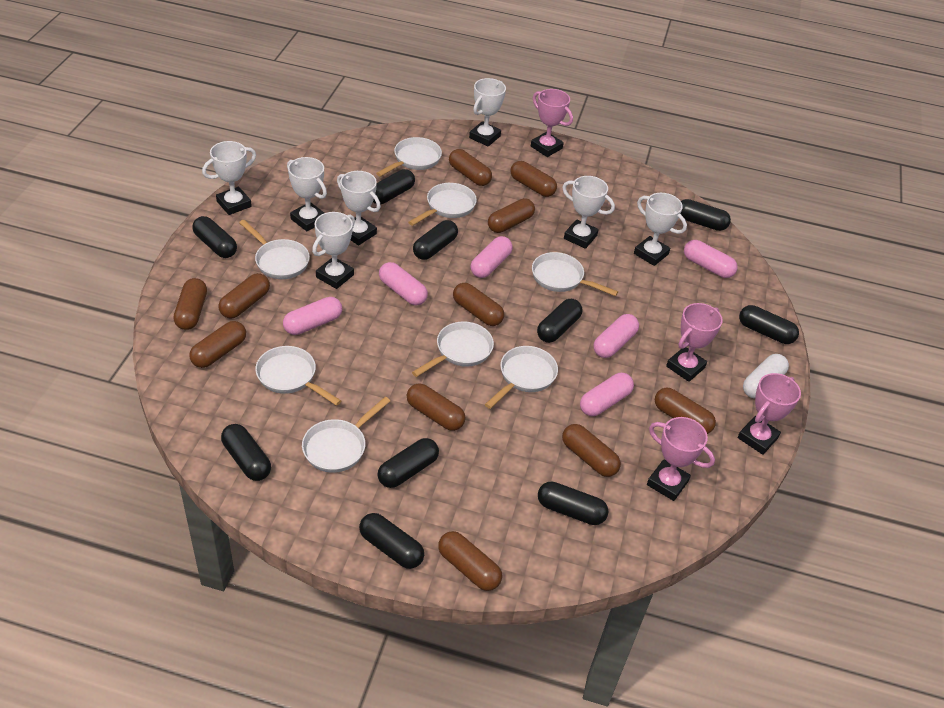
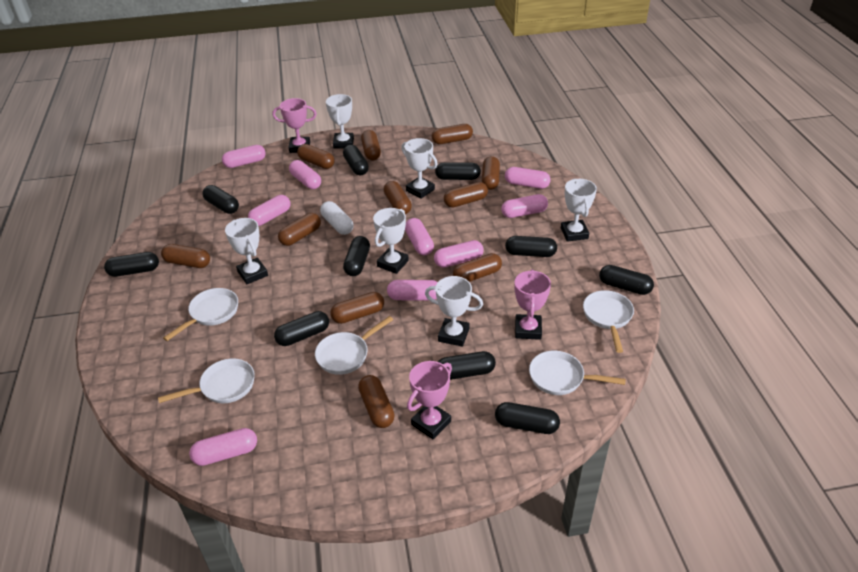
pink capsule: [283,297,342,335] [379,262,428,305] [470,236,513,278] [580,373,634,416] [593,314,639,358] [684,240,738,278] = 6 -> [189,428,257,466] [222,145,266,168] [248,195,291,226] [289,160,321,189] [387,280,438,300] [405,218,434,255] [434,240,484,268] [501,194,548,218] [505,167,551,189] = 9
pink trophy: [531,89,573,157] [647,417,715,501] [666,303,723,382] [738,373,801,455] = 4 -> [273,98,317,153] [407,361,452,439] [514,269,551,340] = 3
white pan: [239,220,310,279] [255,346,341,406] [302,396,390,473] [376,137,442,177] [408,183,477,226] [412,321,494,377] [485,346,558,409] [532,252,618,296] = 8 -> [158,358,255,403] [163,288,238,341] [315,316,393,375] [529,351,626,395] [583,290,634,353] = 5
white trophy: [202,141,256,215] [287,157,327,231] [312,212,355,289] [337,171,381,245] [469,78,506,147] [562,176,615,249] [634,193,687,266] = 7 -> [225,218,268,284] [326,94,354,149] [373,208,409,274] [401,138,438,199] [425,276,483,347] [561,179,597,242] = 6

